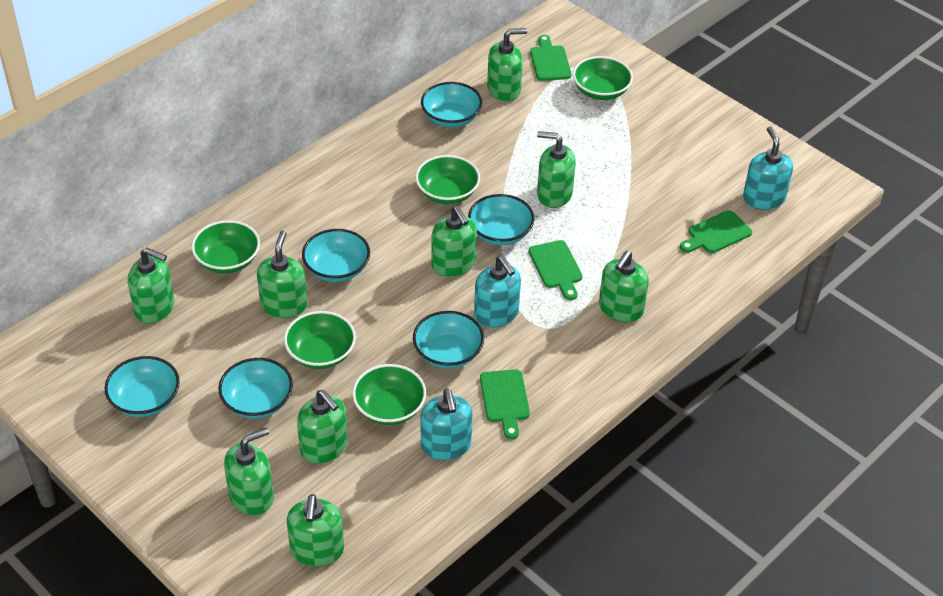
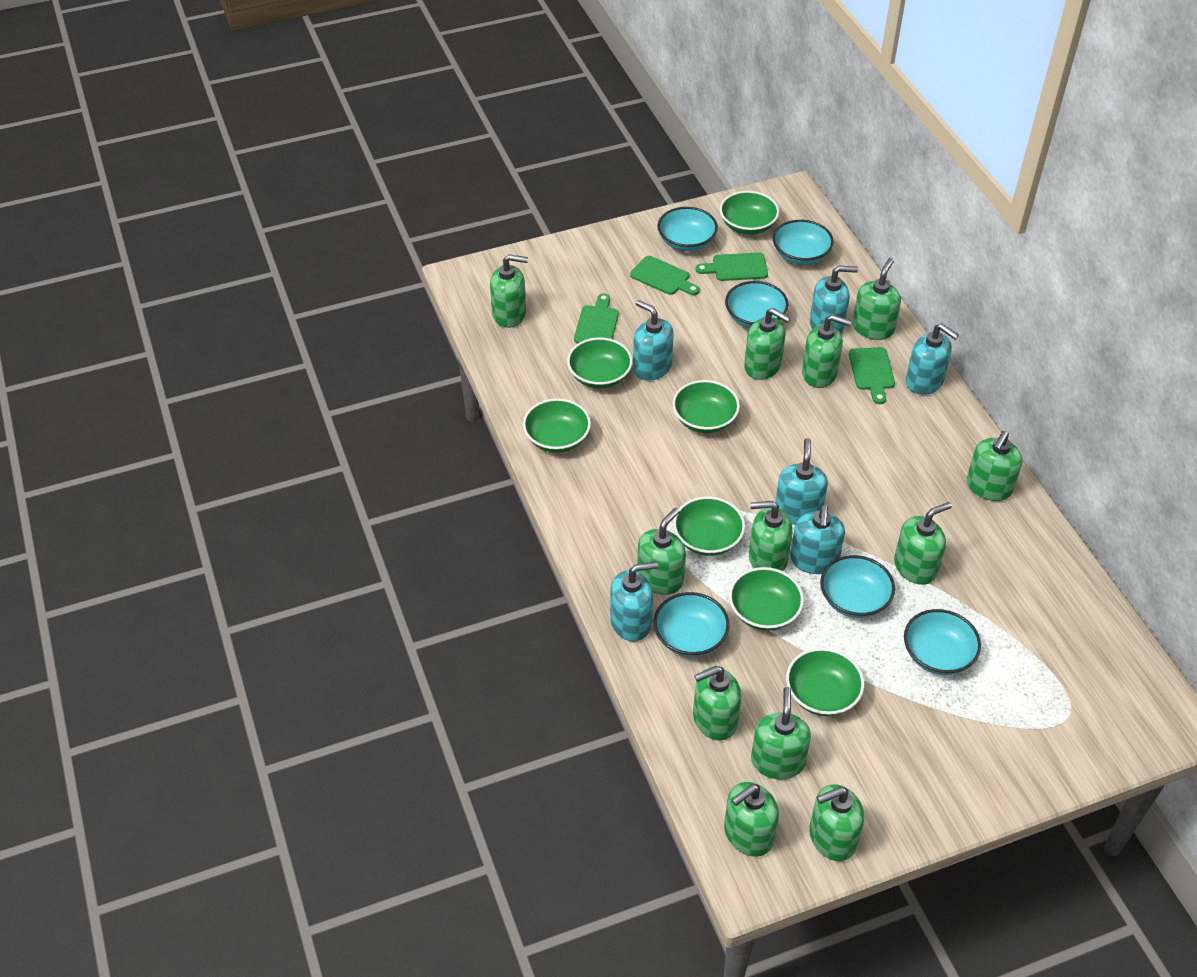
green bowl: [192,220,260,273] [284,311,356,369] [352,364,426,425] [415,155,480,204] [573,56,633,100] = 5 -> [523,398,591,453] [567,337,633,389] [672,380,740,433] [673,496,745,556] [720,191,779,235] [729,567,804,631] [786,648,864,716] = 7
green soap dispenser: [128,248,174,324] [224,428,274,515] [257,230,307,318] [287,494,344,567] [297,390,348,464] [431,206,477,277] [487,28,527,102] [537,131,576,208] [599,251,649,322] = 9 -> [490,254,528,328] [637,508,686,595] [693,666,741,741] [724,782,779,857] [744,308,791,380] [749,501,793,571] [751,687,811,779] [802,315,852,388] [809,784,864,861] [853,258,901,340] [894,502,952,585] [967,431,1023,501] = 12
turquoise soap dispenser: [421,389,472,460] [474,256,521,328] [743,127,793,210] = 3 -> [610,562,658,641] [633,300,674,381] [775,438,828,525] [790,505,845,574] [810,266,858,334] [906,324,959,395] = 6

